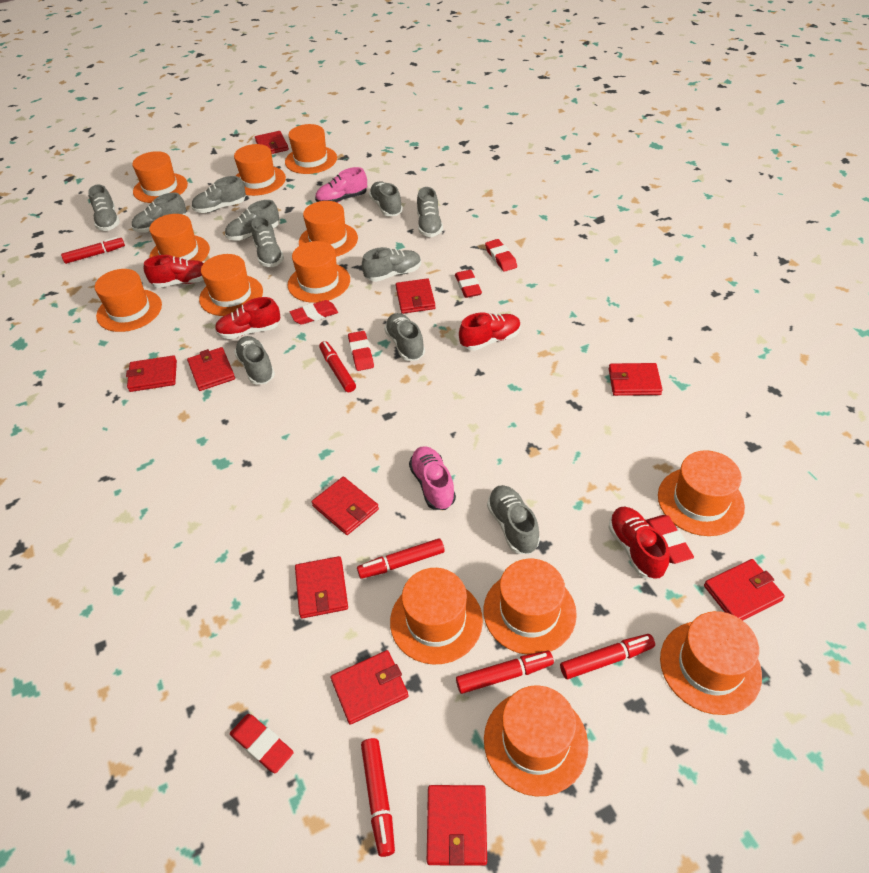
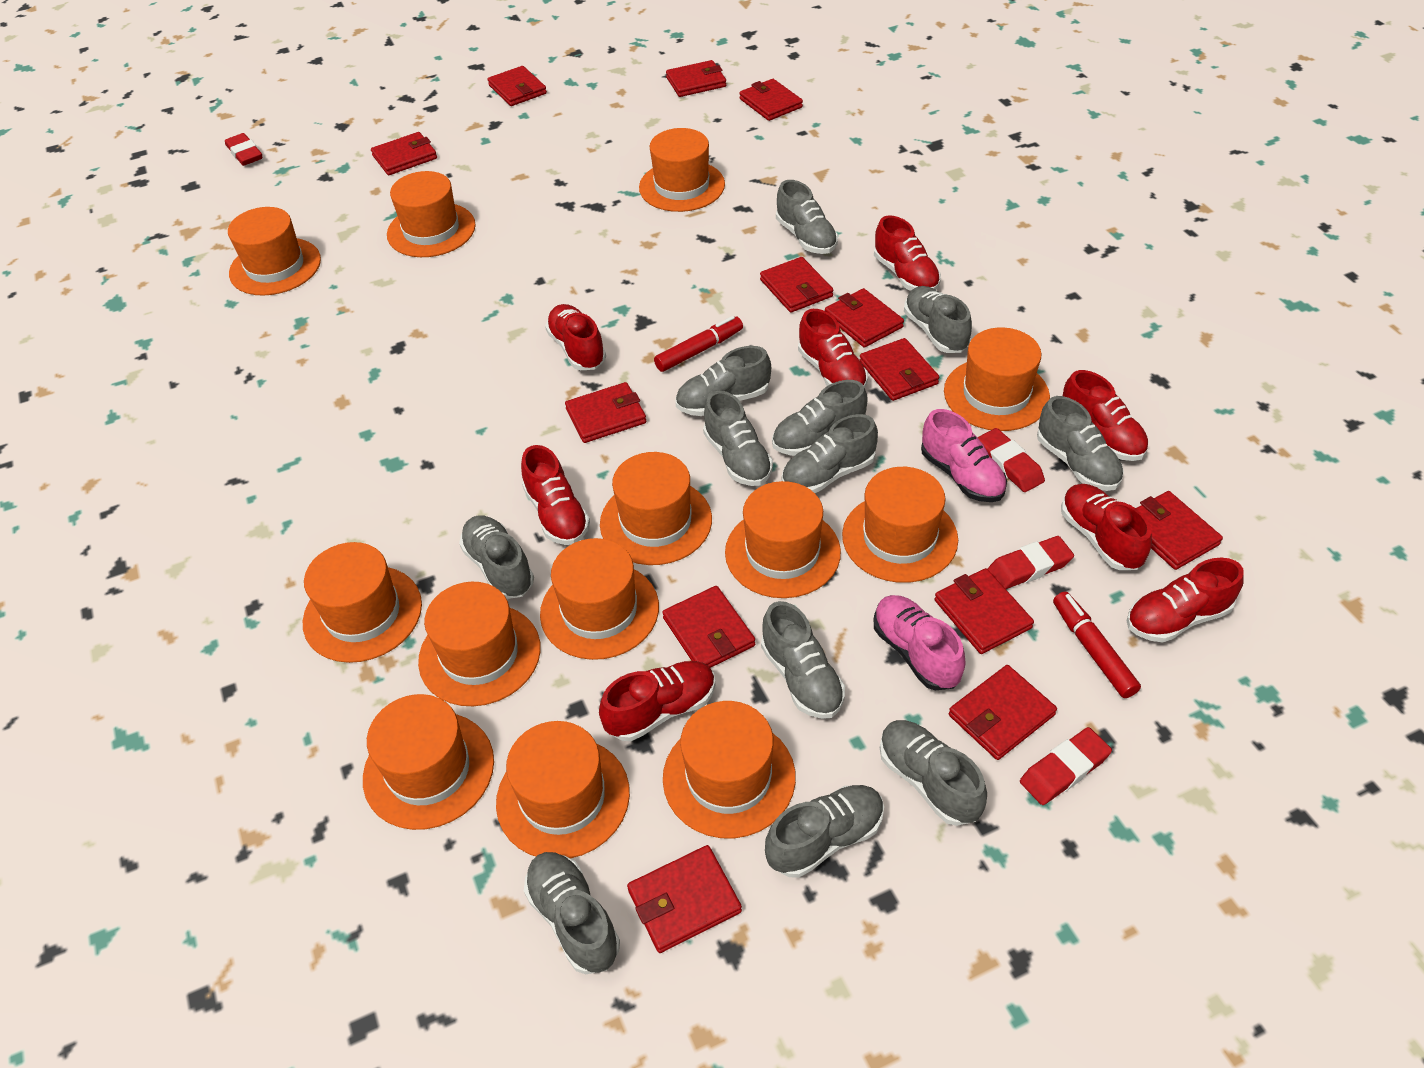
grey shoe: [88,184,120,231] [132,193,186,233] [191,176,246,213] [225,200,279,241] [234,336,275,385] [251,216,284,267] [362,247,421,282] [369,181,403,216] [384,313,425,361] [417,187,443,237] [487,485,540,554] = 11 -> [459,515,534,599] [524,852,620,974] [675,346,771,416] [703,391,773,486] [761,601,845,719] [765,785,884,878] [772,380,868,456] [776,180,838,254] [781,414,878,493] [880,720,987,826] [904,286,972,353] [1037,396,1124,491] = 12
red eraser: [230,714,294,773] [290,300,338,325] [348,331,374,371] [455,270,482,298] [485,239,517,272] [646,515,694,564] = 6 -> [225,133,262,166] [977,428,1045,492] [988,536,1074,589] [1020,727,1112,805] = 4
red marker: [61,237,125,264] [319,341,356,392] [357,538,444,579] [361,738,395,857] [456,651,554,694] [560,634,655,679] = 6 -> [654,316,743,372] [1053,592,1141,698] = 2
red shoe: [144,255,204,288] [215,297,280,339] [459,313,521,350] [608,507,670,579] = 4 -> [521,445,590,545] [545,304,606,370] [599,661,716,741] [798,309,868,388] [874,215,941,291] [1061,484,1152,570] [1063,370,1149,461] [1127,558,1244,642] = 8
red wallet: [126,355,177,392] [187,347,235,391] [255,131,289,154] [295,556,348,618] [312,477,379,535] [331,650,408,725] [396,278,436,314] [427,785,487,866] [609,363,663,396] [704,559,785,621] = 10 -> [371,132,437,175] [487,66,547,106] [565,382,646,443] [627,845,742,953] [662,586,755,668] [666,60,726,97] [739,79,803,121] [760,257,833,312] [825,288,904,348] [860,338,939,401] [935,568,1034,654] [949,665,1057,760] [1136,491,1223,570] = 13

